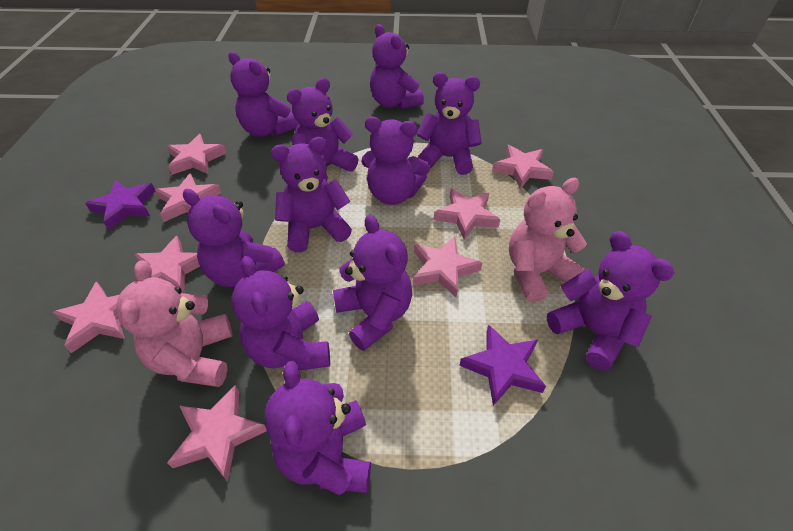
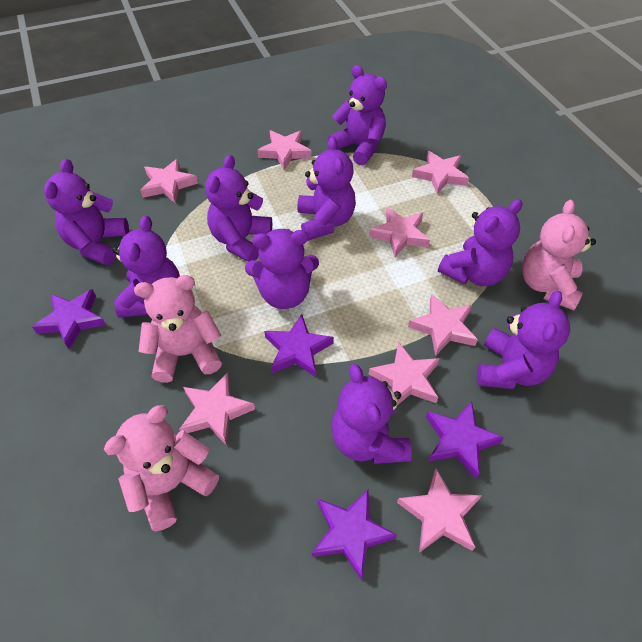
pink teddy bear: [116,260,232,387] [509,178,587,303] = 2 -> [104,405,219,532] [134,275,222,383] [522,200,596,311] = 3
purple star: [85,180,155,230] [459,324,546,406] = 2 -> [32,289,106,349] [264,314,334,377] [312,489,397,581] [426,401,504,479] = 4
purple teddy bear: [183,189,285,287] [228,51,299,137] [232,256,330,370] [264,361,371,495] [271,137,352,252] [287,78,359,181] [333,215,412,351] [361,117,430,205] [370,24,424,109] [416,72,482,175] [547,231,674,371] = 11 -> [44,159,129,265] [112,215,180,318] [205,155,272,262] [245,229,319,309] [298,137,356,241] [328,65,387,165] [331,364,412,464] [438,199,522,286] [477,291,570,389] = 9

